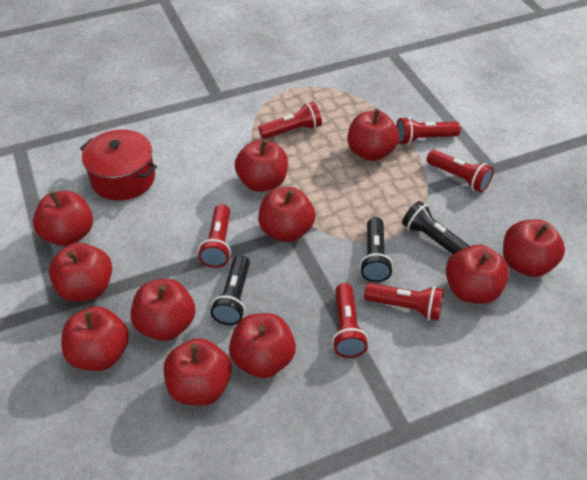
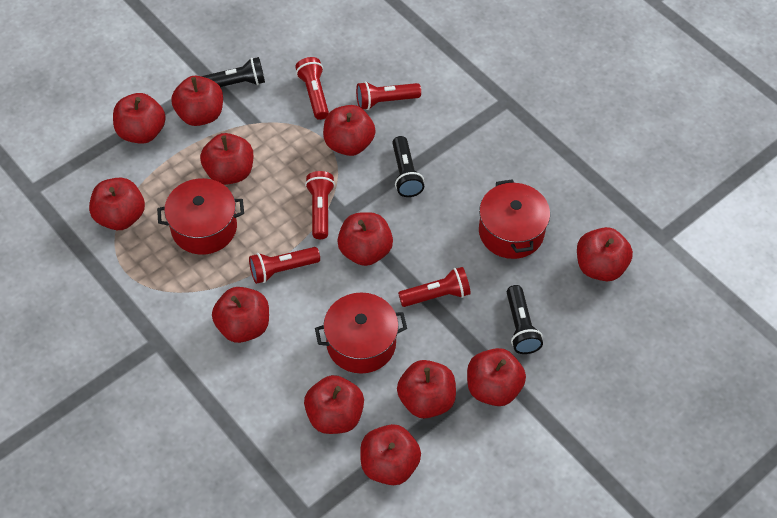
red apple: [33,191,93,246] [49,243,112,302] [61,307,129,371] [131,279,195,341] [164,338,232,406] [229,313,296,378] [235,139,288,192] [258,187,315,242] [347,109,399,161] [446,245,509,304] [503,220,565,277] = 11 -> [89,177,145,230] [113,93,166,144] [171,76,223,126] [200,133,254,185] [212,287,269,343] [304,375,364,434] [323,105,375,156] [337,212,393,266] [360,424,421,485] [397,360,456,419] [467,348,526,406] [577,227,633,281] = 12
red flashlight: [198,204,231,268] [258,102,322,139] [332,283,368,358] [364,283,444,321] [396,117,461,145] [426,150,494,193] = 6 -> [249,247,320,284] [295,57,329,120] [305,171,335,239] [356,82,421,110] [398,267,471,307] = 5
red pot: [80,130,157,201] = 1 -> [157,178,244,255] [315,292,407,374] [479,179,550,259] = 3

